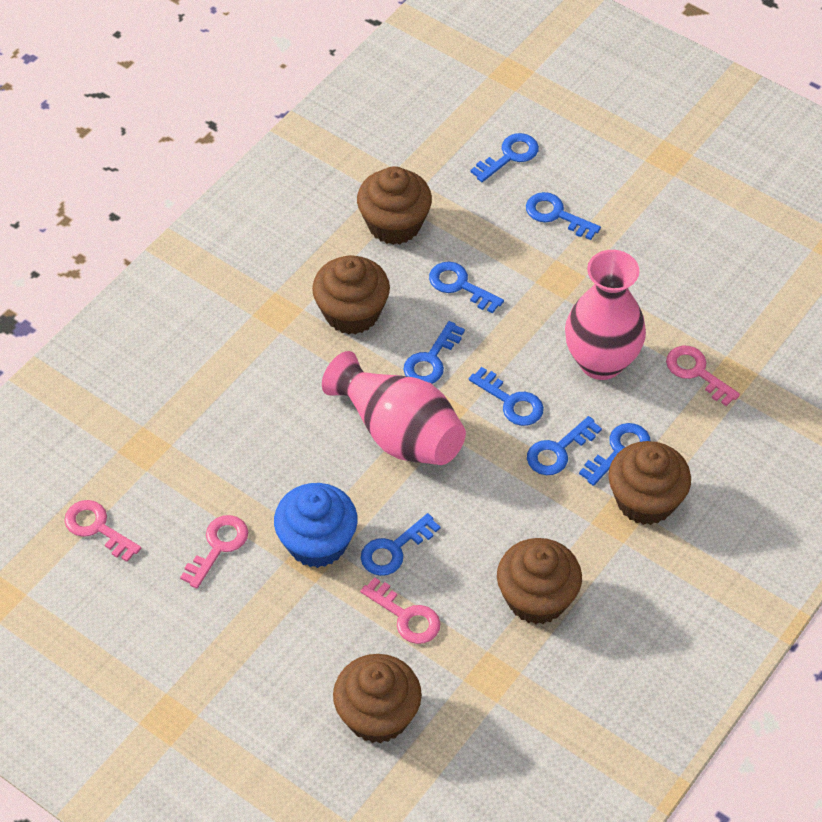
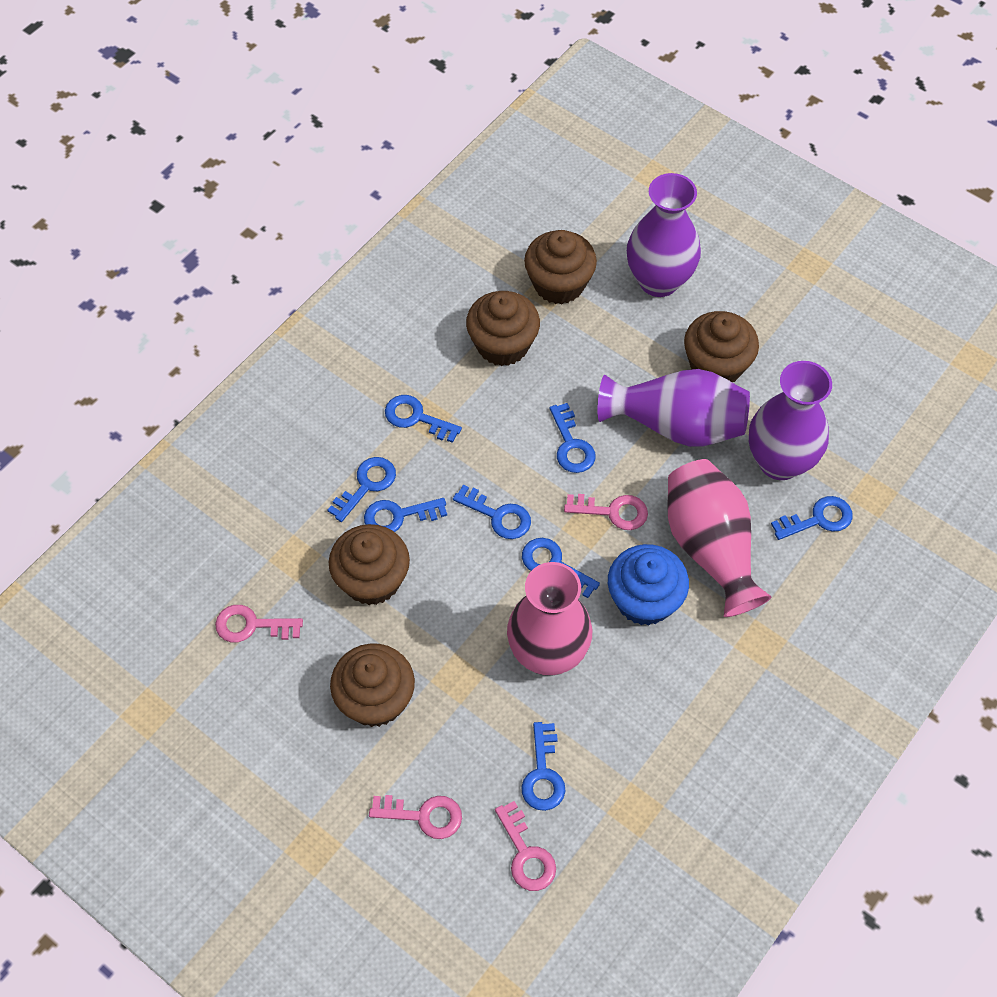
purple vase: none = 0 -> [597,369,750,447] [627,173,701,297] [749,361,832,480] = 3

